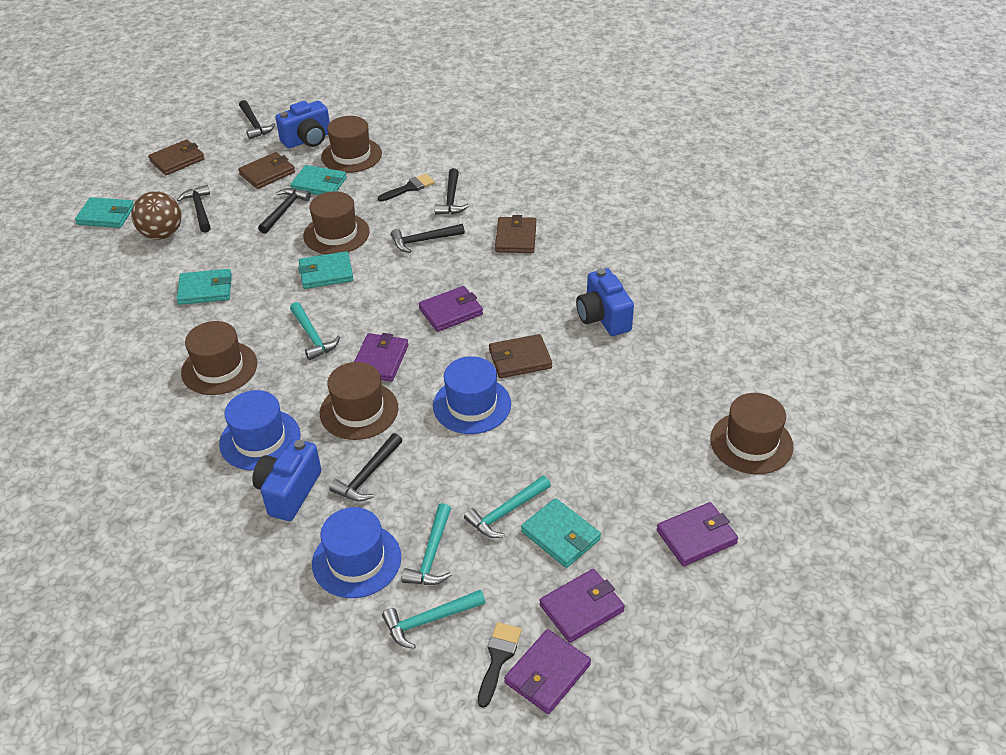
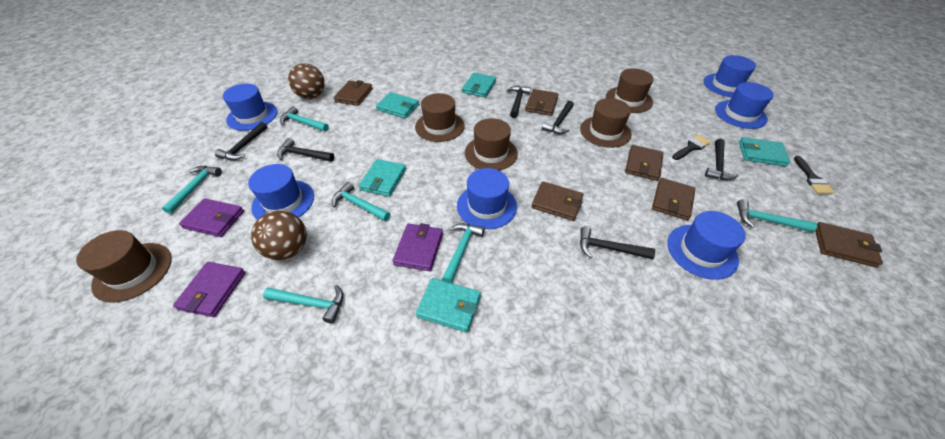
blue camera: [252,439,321,521] [275,101,330,148] [576,268,634,336] = 3 -> none = 0
blue hat: [219,390,301,471] [312,507,401,598] [433,356,511,434] = 3 -> [223,84,278,131] [248,164,314,220] [457,168,517,229] [667,211,746,280] [704,55,756,97] [715,82,774,129] = 6
brown ball: [132,191,181,240] = 1 -> [251,210,307,260] [288,63,325,99] = 2
brown wallet: [148,139,205,175] [238,152,295,189] [489,334,552,378] [495,215,536,253] = 4 -> [334,80,373,106] [525,89,559,116] [531,181,584,221] [625,145,663,181] [652,178,696,221] [815,222,883,267] = 6
purple wallet: [354,333,408,382] [419,286,483,332] [504,629,591,714] [540,569,625,643] [657,502,738,566] = 5 -> [173,262,245,317] [179,198,244,237] [392,223,443,271] = 3
turquoise hammer: [290,302,340,360] [382,590,485,649] [402,503,452,585] [464,476,551,538] = 4 -> [162,166,222,214] [263,285,343,324] [280,106,329,132] [332,182,390,221] [442,223,485,283] [737,199,817,232] = 6

